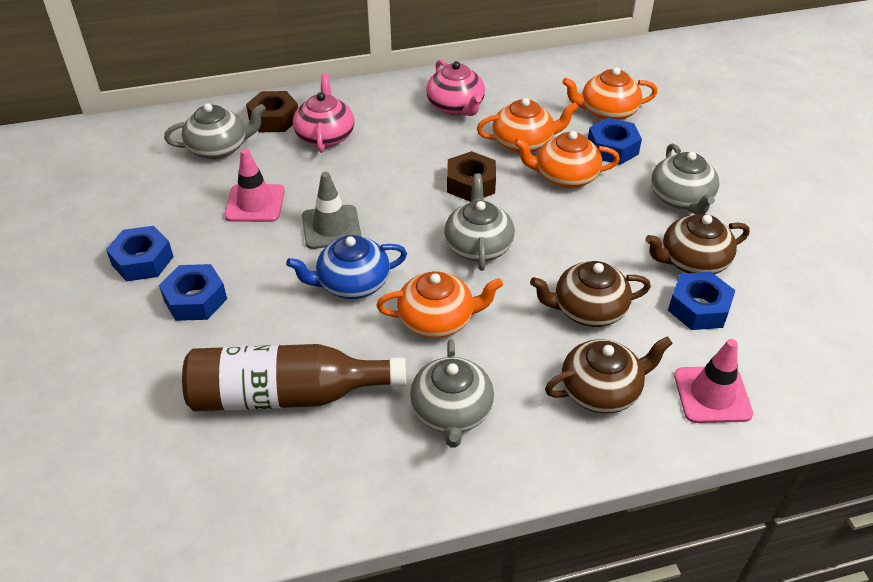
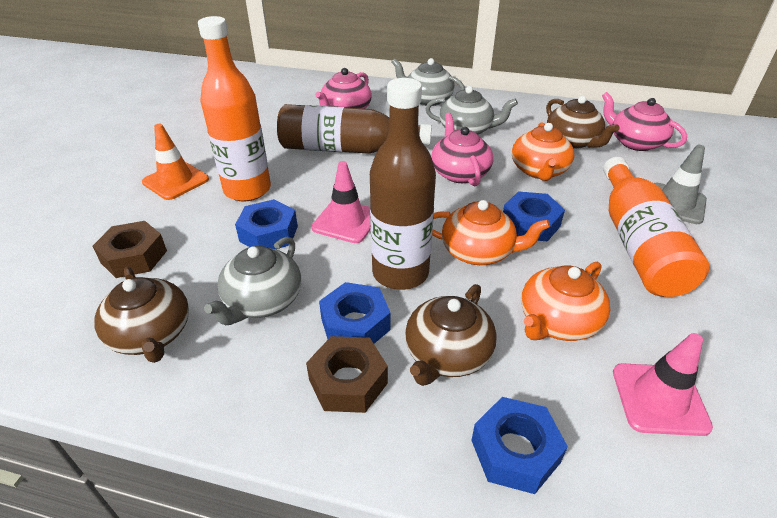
blue teapot: [286,235,407,299] = 1 -> none = 0
brown bottle: [182,344,406,411] = 1 -> [277,104,432,154] [370,78,436,290] = 2
grey teapot: [164,103,266,159] [410,339,494,447] [444,173,515,271] [651,143,719,215] = 4 -> [204,237,301,325] [392,58,465,106] [426,86,518,135] = 3
orange bottle: none = 0 -> [198,16,271,201] [603,157,710,297] = 2
orange teapot: [376,271,503,338] [477,98,579,153] [514,131,620,188] [562,67,657,120] = 4 -> [432,200,550,265] [512,122,574,181] [521,262,610,341] = 3
orange traffic cone: none = 0 -> [142,124,209,200] = 1
pink teapot: [293,73,354,153] [426,60,485,116] = 2 -> [315,68,372,109] [431,113,493,187] [602,92,687,151] = 3

